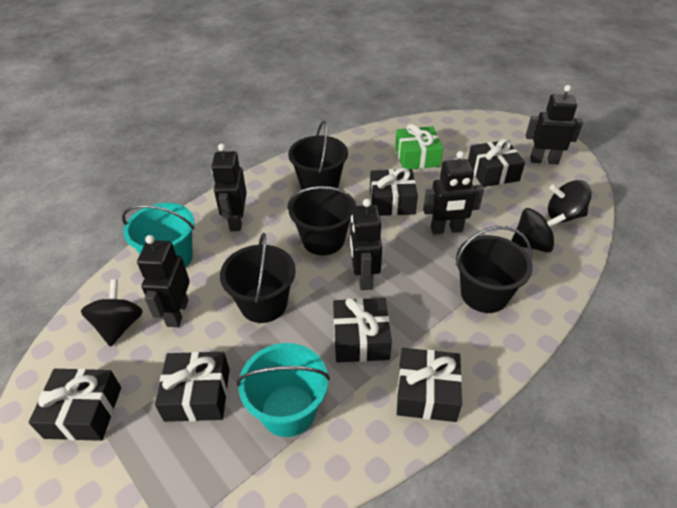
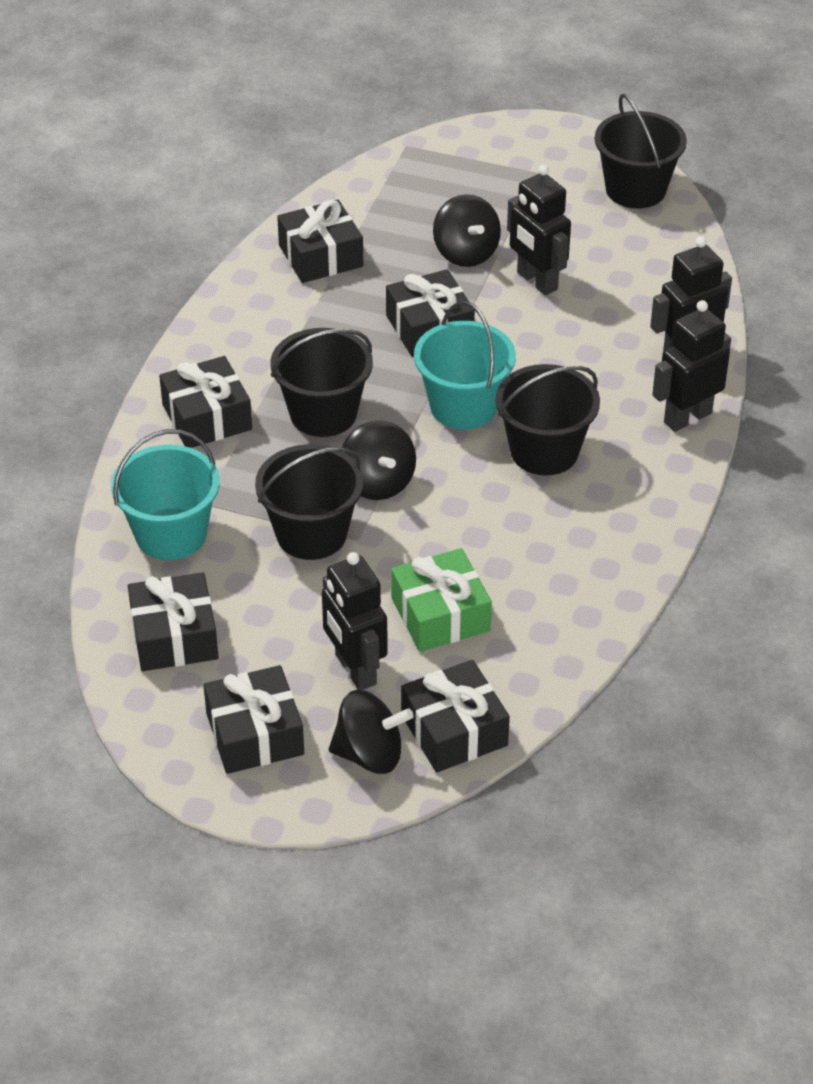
black robot: [137,235,190,327] [211,144,247,231] [350,199,382,290] [423,151,484,234] [526,85,583,164] = 5 -> [322,552,388,690] [507,165,571,296] [650,236,732,352] [652,300,731,432] = 4

